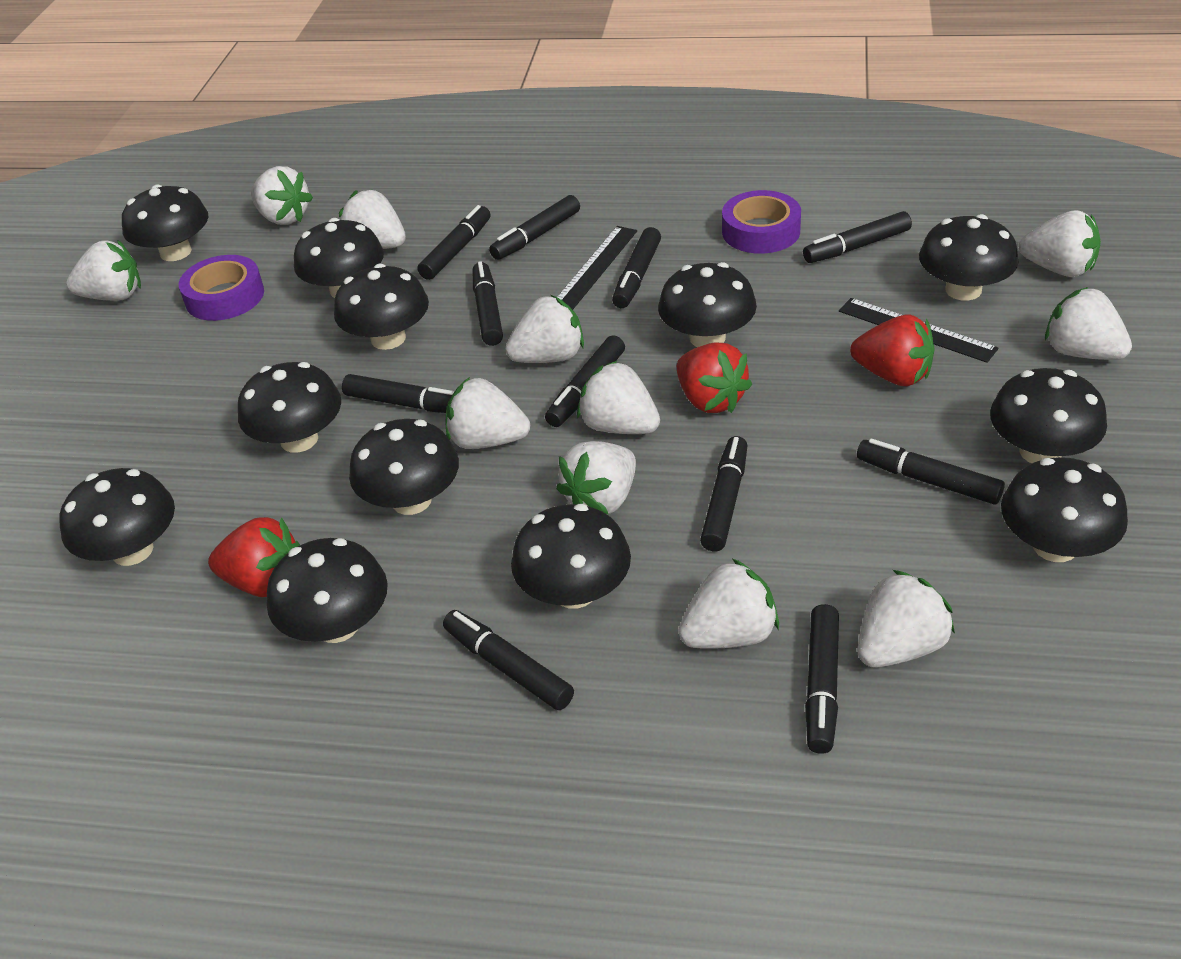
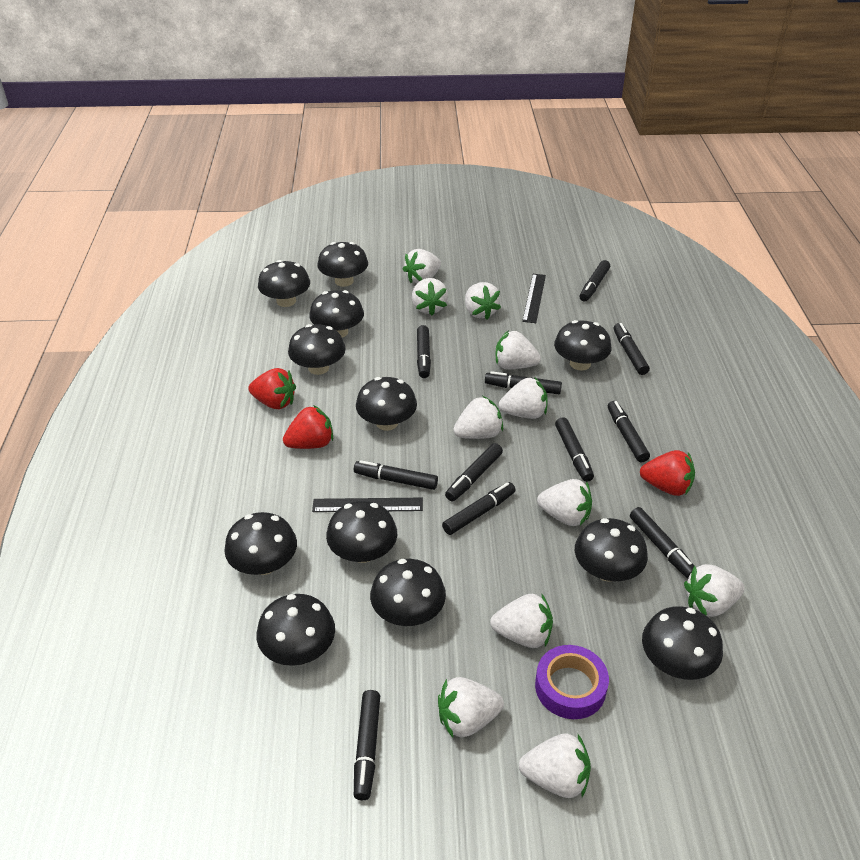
purple tape: [179,255,264,321] [722,190,801,254] = 2 -> [535,645,609,719] = 1

